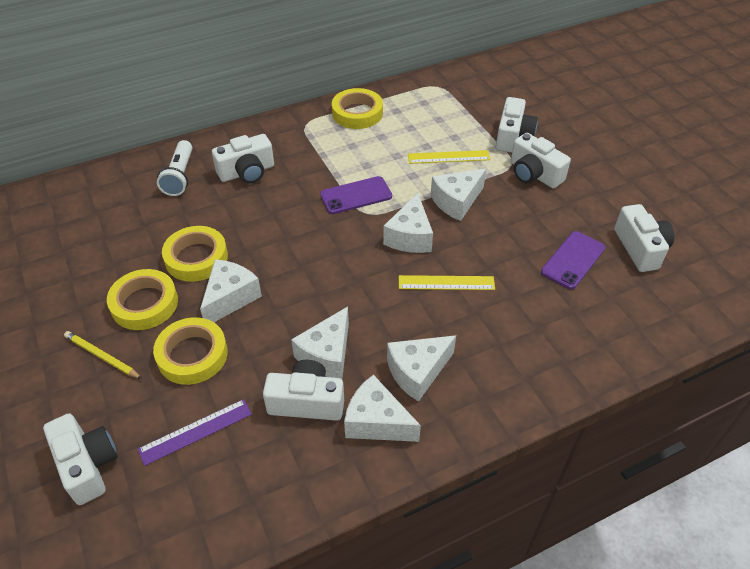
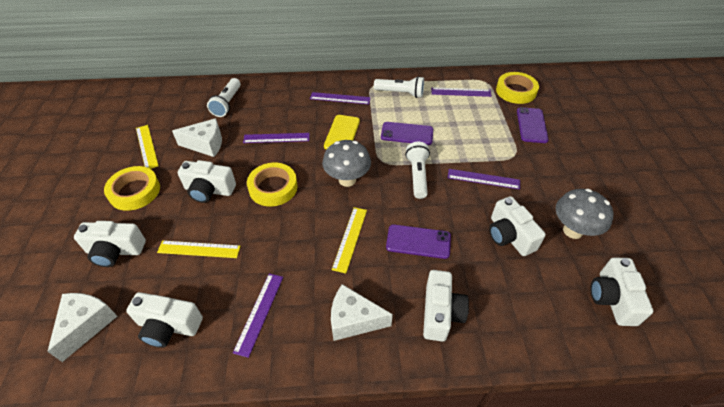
grey mushroom: none = 0 -> [322,140,371,187] [556,189,613,239] = 2
purple phone: [320,176,392,214] [541,231,605,289] = 2 -> [381,122,433,145] [386,224,451,259] [517,107,549,143] = 3
purple ruler: [138,399,252,466] = 1 -> [233,273,283,358] [243,133,310,143] [310,92,371,104] [431,87,492,97] [448,169,520,189] = 5
white cheese: [200,259,262,322] [291,307,349,379] [344,375,421,442] [383,193,433,253] [387,335,456,402] [431,169,486,221] = 6 -> [47,293,117,362] [172,118,222,157] [331,284,393,341] = 3
white flashlight: [157,140,192,196] = 1 -> [207,78,241,117] [374,76,424,98] [405,142,430,199] = 3
yellow pencil: [64,331,142,379] = 1 -> none = 0
yellow phone: none = 0 -> [324,115,360,150] = 1
yellow ruler: [399,275,495,290] [408,150,490,164] = 2 -> [136,125,159,169] [157,240,240,258] [332,207,367,273] = 3
yellow tape: [107,269,178,330] [153,317,228,385] [162,226,228,282] [332,88,383,129] = 4 -> [104,166,160,211] [247,163,298,207] [496,72,539,104] = 3

